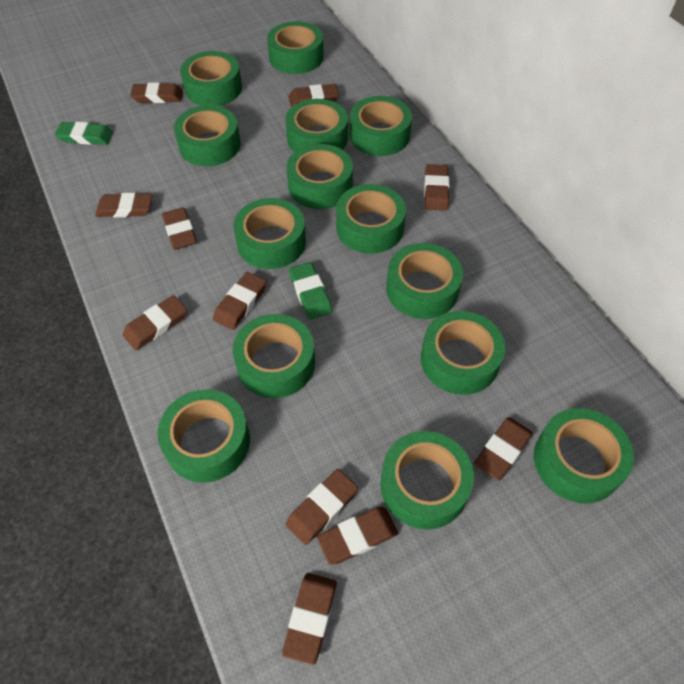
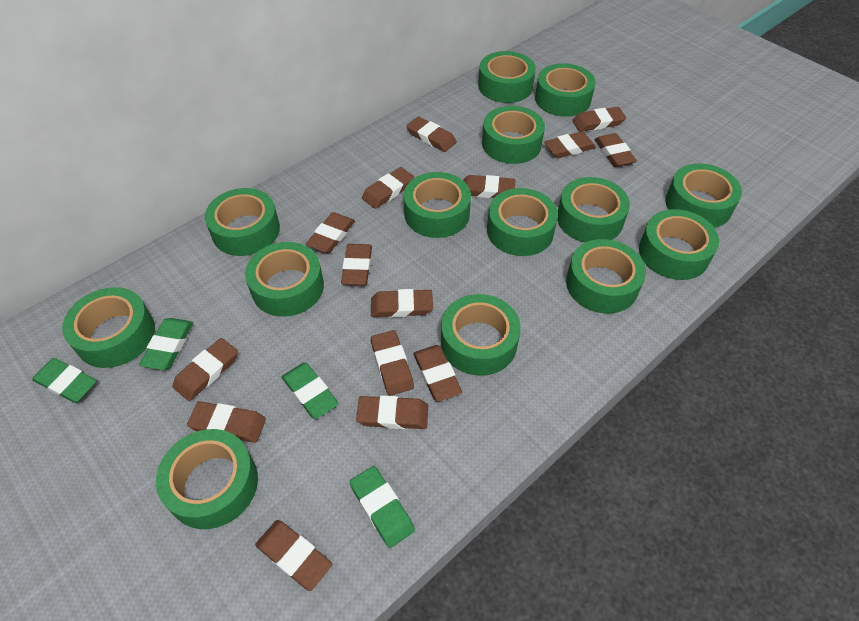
brown eraser: [95,193,152,217] [123,295,187,350] [130,82,183,103] [162,208,197,249] [213,272,266,330] [282,573,337,665] [285,469,358,545] [288,84,339,107] [317,507,398,565] [424,164,449,211] [474,417,533,481] = 11 -> [173,338,238,401] [187,401,266,443] [255,520,332,591] [306,212,355,253] [341,244,372,285] [356,395,428,429] [362,167,415,209] [371,289,433,318] [371,330,414,396] [406,116,457,152] [413,345,462,402] [463,175,516,198] [544,131,596,158] [572,107,626,132] [594,133,637,167] = 15
green eraser: [55,122,113,145] [289,262,332,320] = 2 -> [32,358,97,403] [139,318,193,370] [282,363,339,419] [350,466,415,548] = 4

